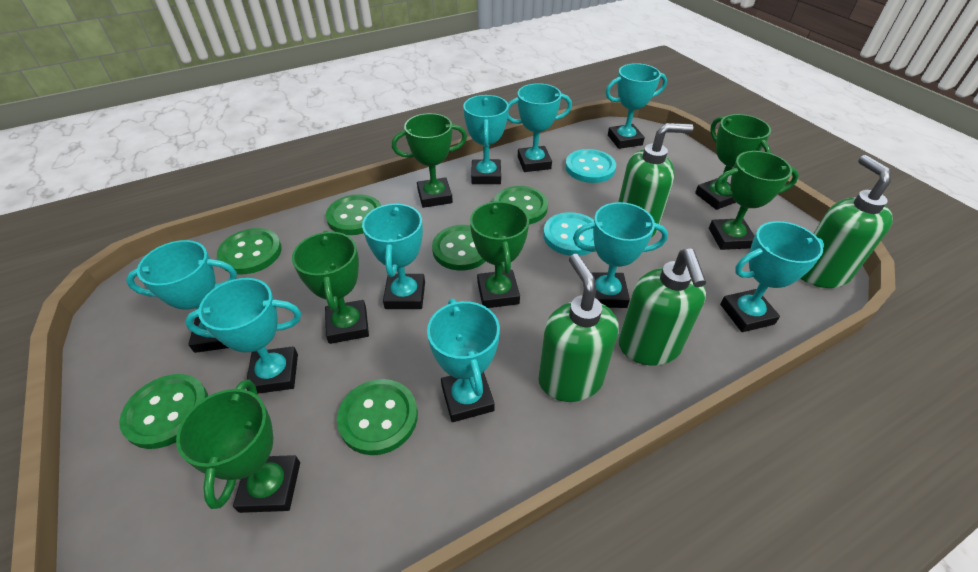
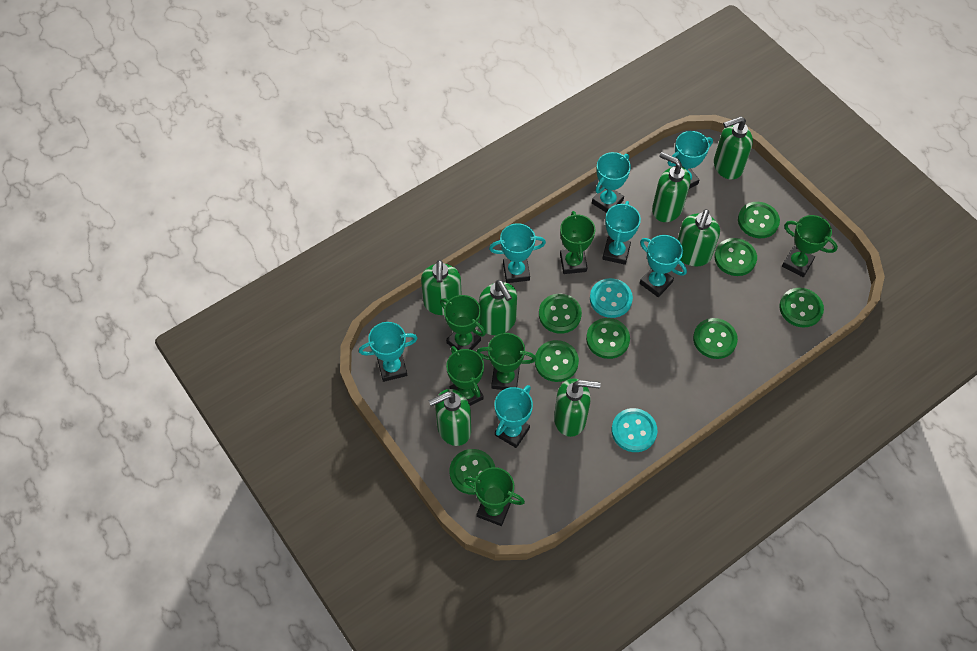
green button: [119,374,208,449] [217,228,282,275] [326,194,381,235] [337,379,418,455] [432,225,486,271] [494,186,548,225] = 6 -> [449,449,495,495] [535,340,579,382] [539,294,582,334] [586,318,630,359] [693,318,738,359] [714,238,757,276] [738,202,780,238] [779,288,824,328] = 8
green soap dispenser: [538,254,619,402] [618,123,693,237] [618,249,706,366] [800,155,893,288] = 4 -> [421,260,462,315] [429,389,471,446] [479,280,517,335] [554,378,601,437] [652,152,691,222] [677,209,720,266] [714,116,753,180] = 7
turquoise trophy: [126,240,237,353] [185,278,301,394] [362,203,425,309] [427,299,500,422] [463,95,509,184] [507,83,572,172] [573,202,668,308] [606,63,667,149] [720,221,824,332] = 9 -> [359,322,418,382] [489,223,546,283] [495,385,533,448] [592,152,631,213] [602,201,641,265] [640,235,687,297] [668,131,713,189] = 7

